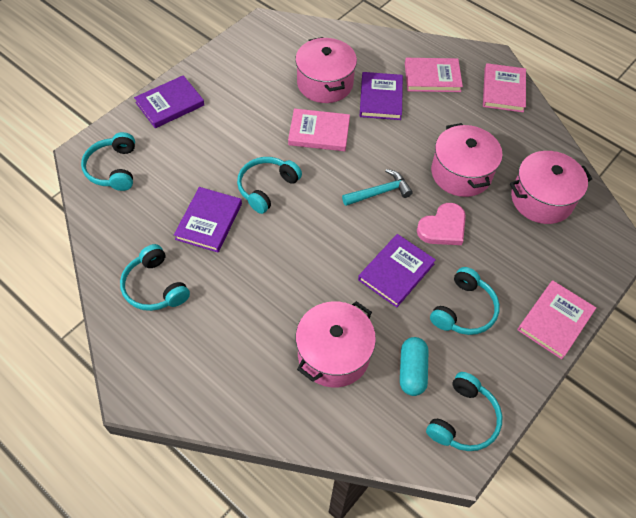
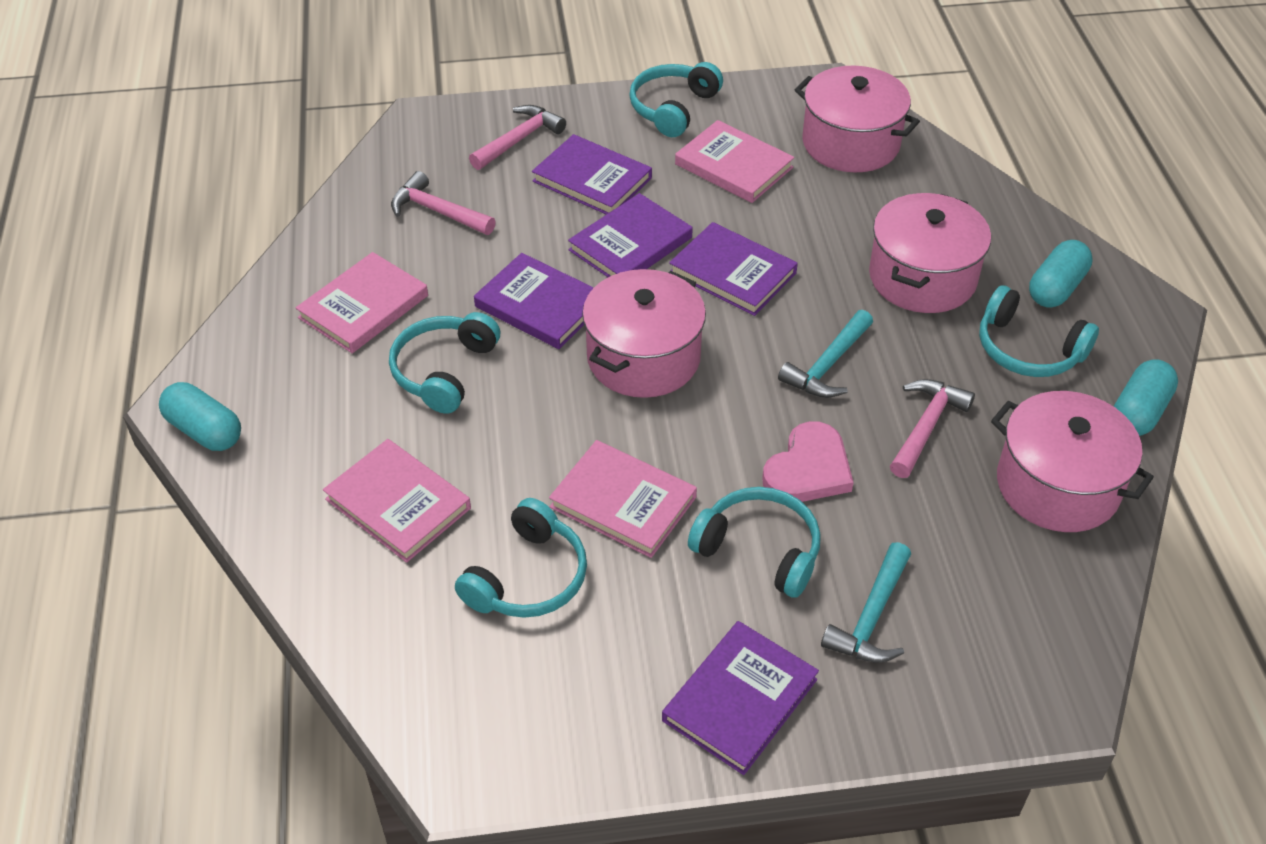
pink hammer: none = 0 -> [391,171,496,235] [469,105,566,170] [890,379,975,478] = 3
purple book: [134,75,204,128] [174,187,242,252] [358,234,436,307] [360,72,403,120] = 4 -> [474,253,594,349] [532,134,652,215] [568,193,693,277] [662,621,819,775] [669,222,798,316] = 5
turquoise capsule: [400,337,429,396] = 1 -> [159,382,241,451] [1029,240,1093,308] [1114,359,1178,436] = 3
turquoise hammer: [342,169,413,206] = 1 -> [778,310,873,398] [821,542,911,663] = 2

